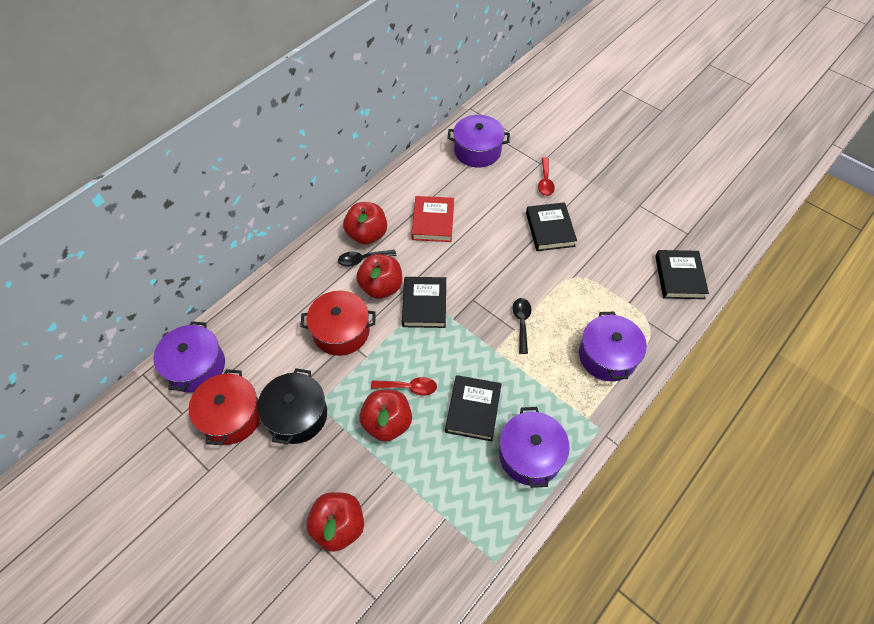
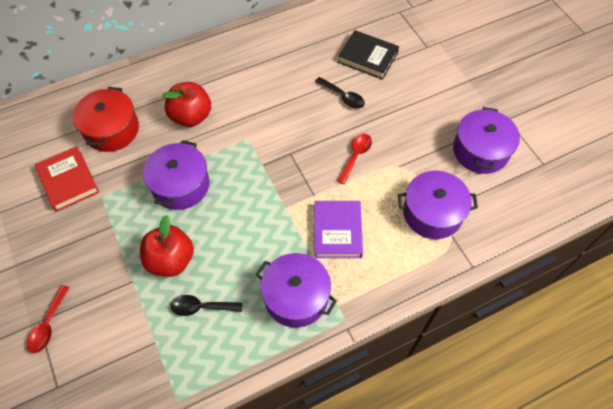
black book: [402,277,446,328] [445,375,502,441] [526,202,577,251] [655,250,709,299] = 4 -> [338,30,399,80] = 1
black pot: [257,368,327,445] = 1 -> none = 0
purple book: none = 0 -> [314,201,363,258] = 1
red apple: [306,492,364,552] [343,202,387,245] [356,254,402,299] [359,390,412,442] = 4 -> [140,215,194,277] [162,82,211,127] = 2
red pot: [189,369,260,445] [300,291,376,356] = 2 -> [73,87,139,152] = 1

